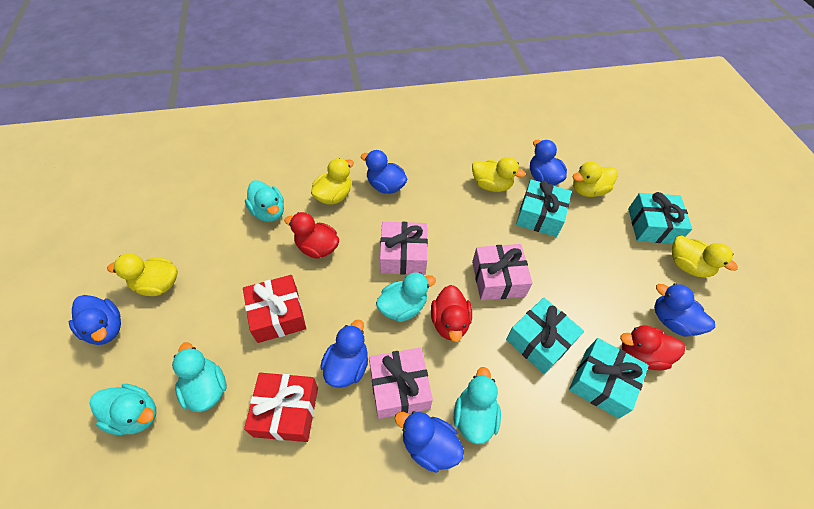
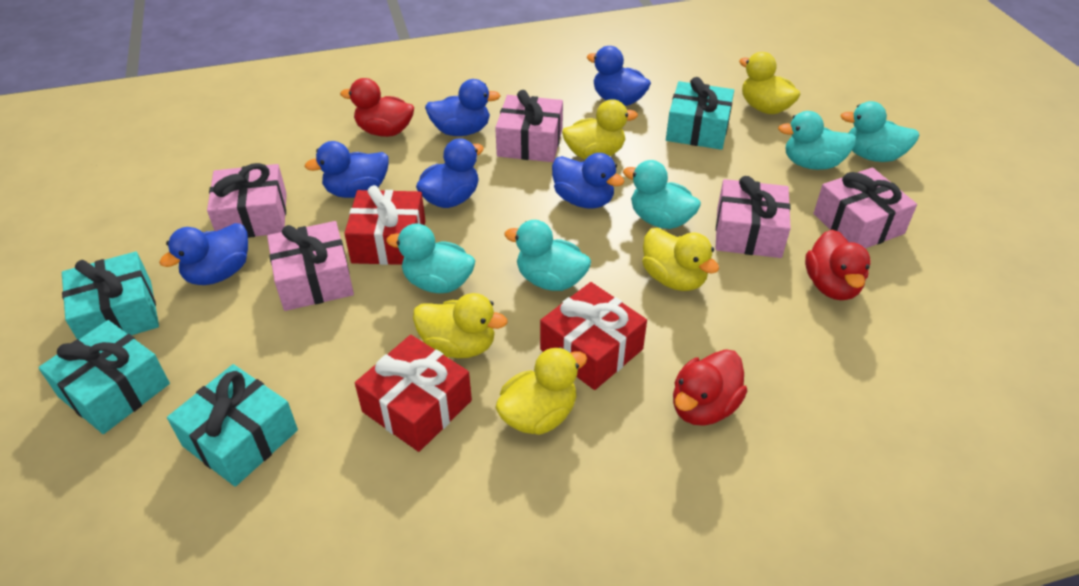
pink gift: [369,348,433,419] [380,222,428,275] [472,244,533,300] = 3 -> [207,163,287,238] [267,221,354,311] [495,90,563,162] [715,176,791,258] [813,168,917,248] = 5
red gift: [243,275,306,343] [244,373,318,442] = 2 -> [344,185,425,265] [355,335,472,452] [540,282,647,390] = 3

